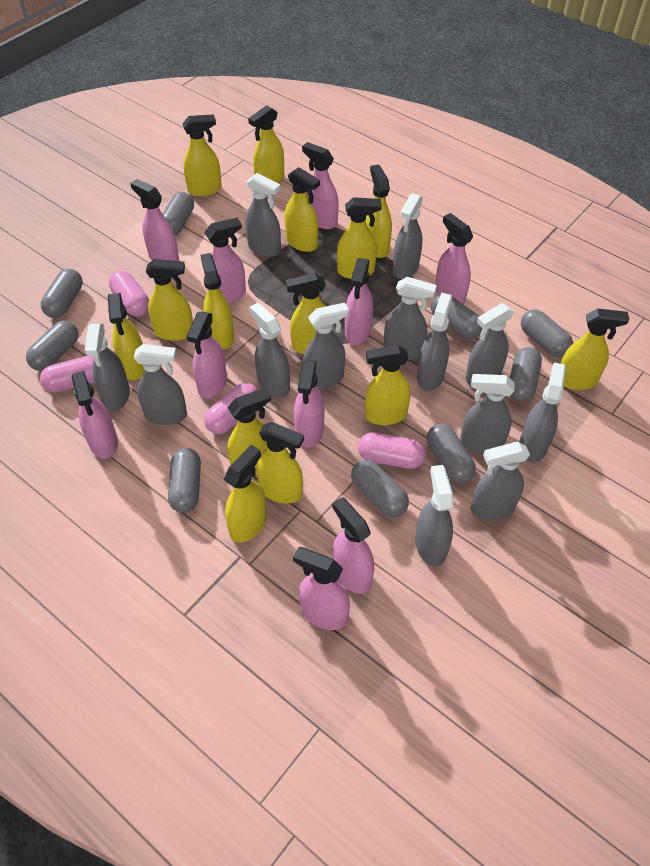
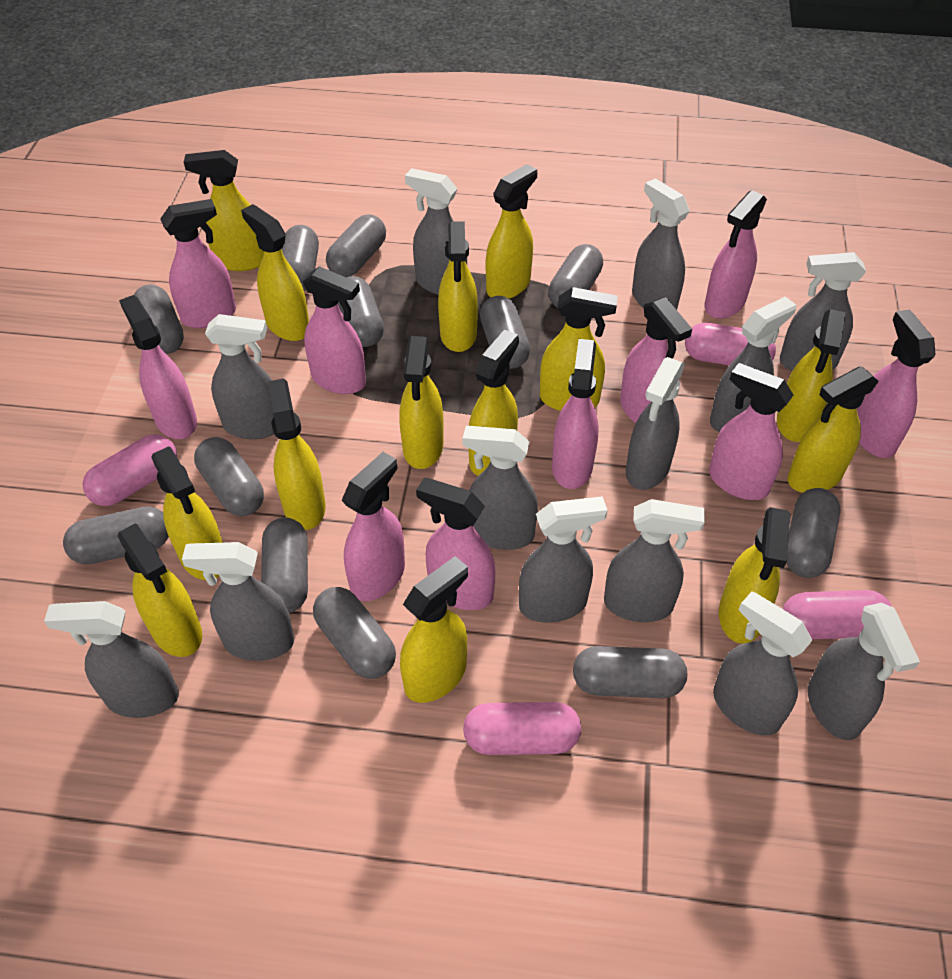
grey capsule: [26,321,78,371] [41,269,83,318] [163,192,194,235] [168,448,201,513] [351,460,409,517] [427,424,476,483] [431,295,482,339] [510,347,542,402] [521,309,573,358] = 9 -> [63,506,169,564] [134,285,184,354] [194,437,264,516] [261,518,308,613] [281,225,319,291] [313,587,396,679] [326,214,386,277] [338,276,384,347] [480,296,530,369] [548,244,603,308] [573,646,687,698] [786,488,841,578] = 12

